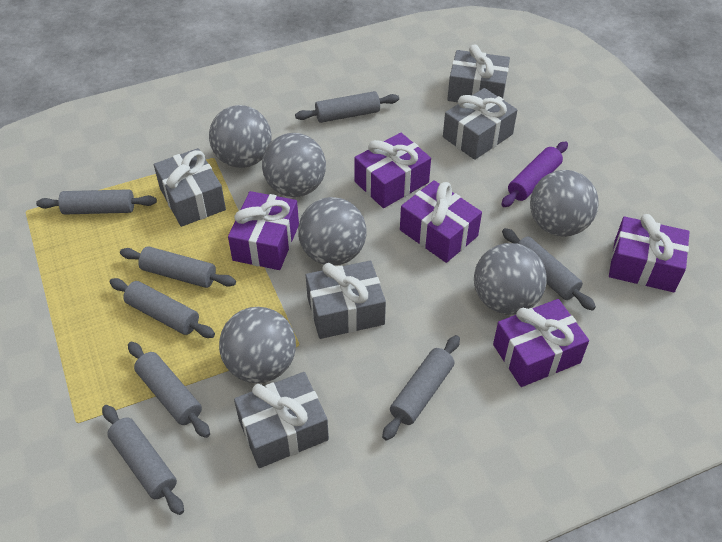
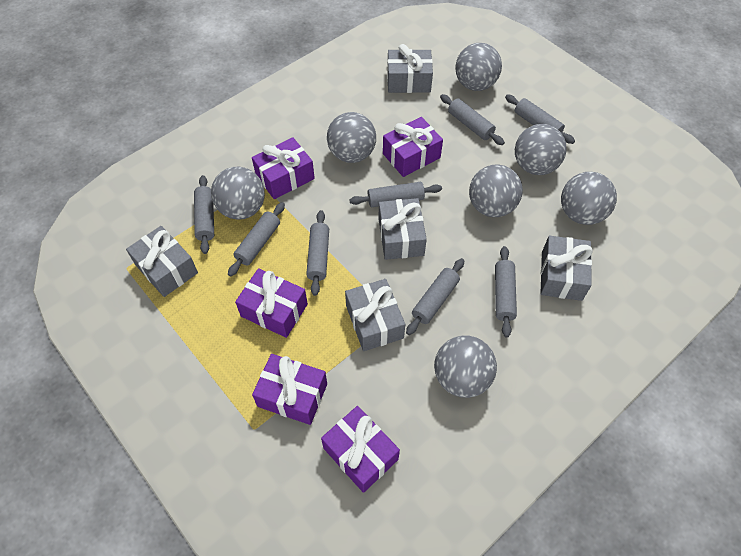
grey ball: [209,105,272,168] [219,307,296,383] [262,133,326,197] [298,197,366,265] [474,243,547,315] [530,170,599,237] = 6 -> [211,167,265,220] [327,112,376,163] [434,335,497,398] [455,43,502,91] [469,164,523,217] [515,124,567,175] [561,172,617,225] = 7
purple rolling pin: [501,141,568,207] = 1 -> none = 0

